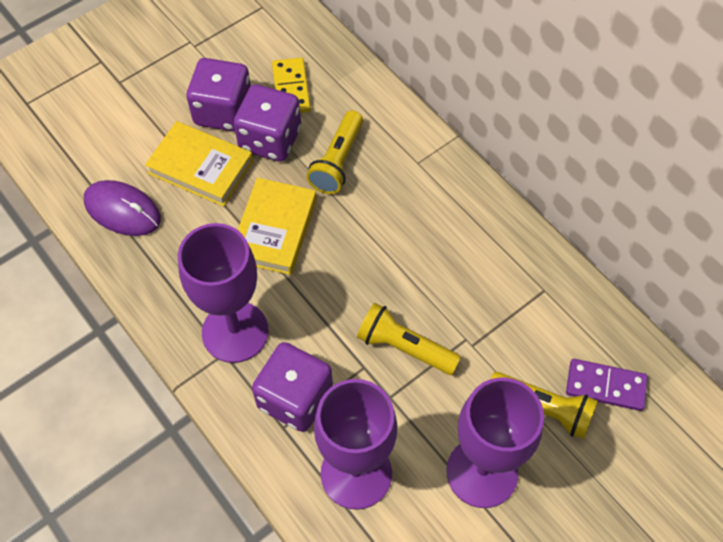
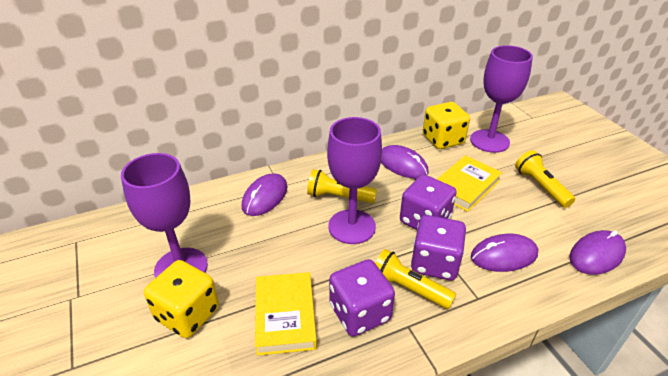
purple domino: [566,359,648,411] = 1 -> none = 0
purple mouse: [84,180,161,236] = 1 -> [242,173,287,216] [381,145,428,179] [471,234,538,272] [569,230,626,275] = 4
yellow dice: none = 0 -> [144,260,219,338] [423,102,470,149] = 2
yellow domino: [272,58,311,113] = 1 -> none = 0

